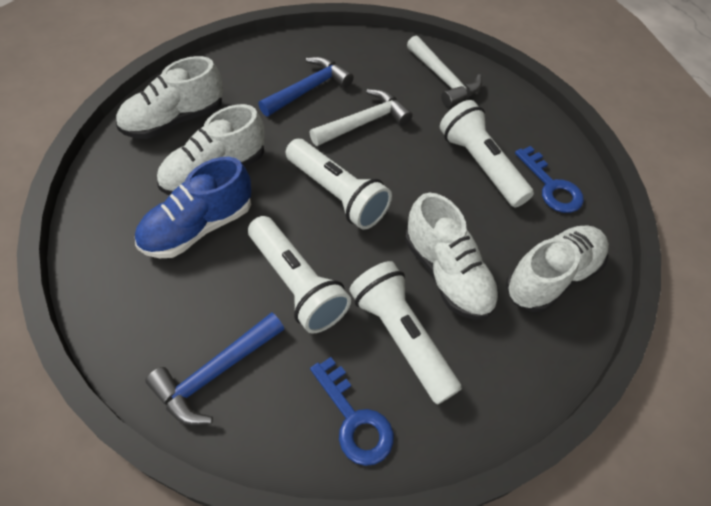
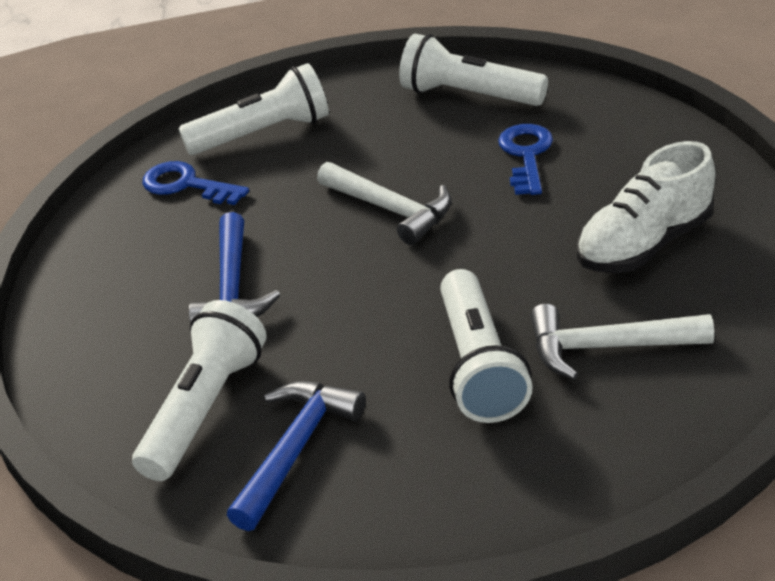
blue shoe: [135,157,251,258] = 1 -> none = 0
white shoe: [116,56,223,139] [157,104,265,195] [405,193,499,320] [506,225,609,312] = 4 -> [577,141,716,273] = 1

